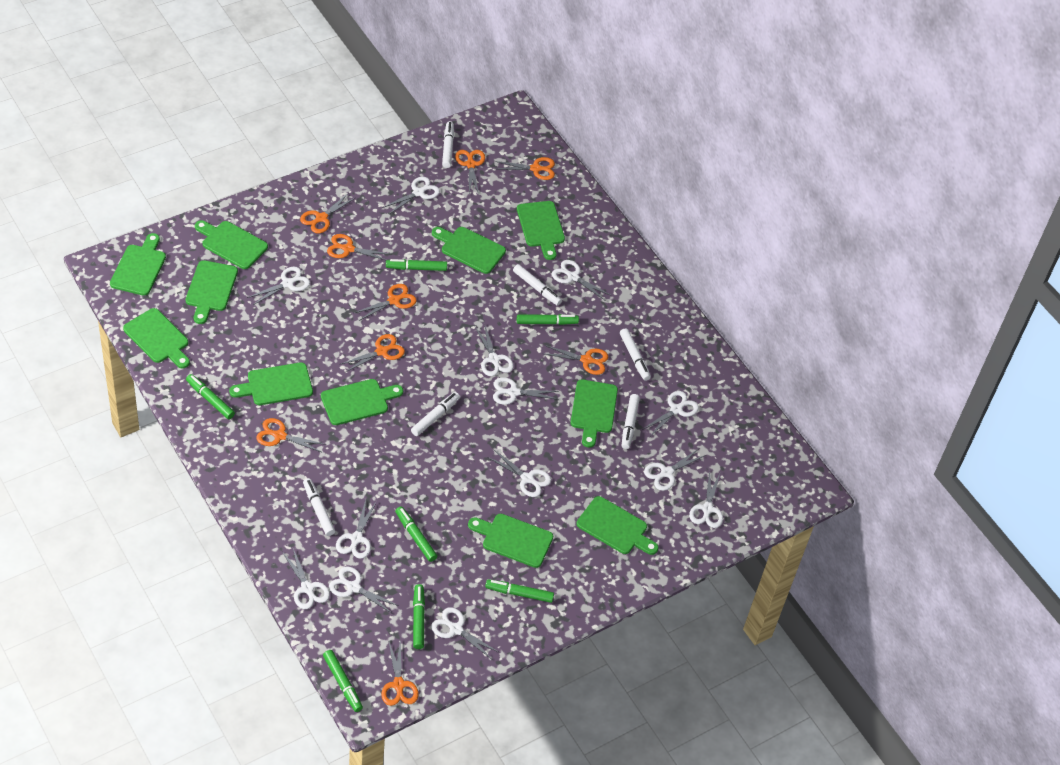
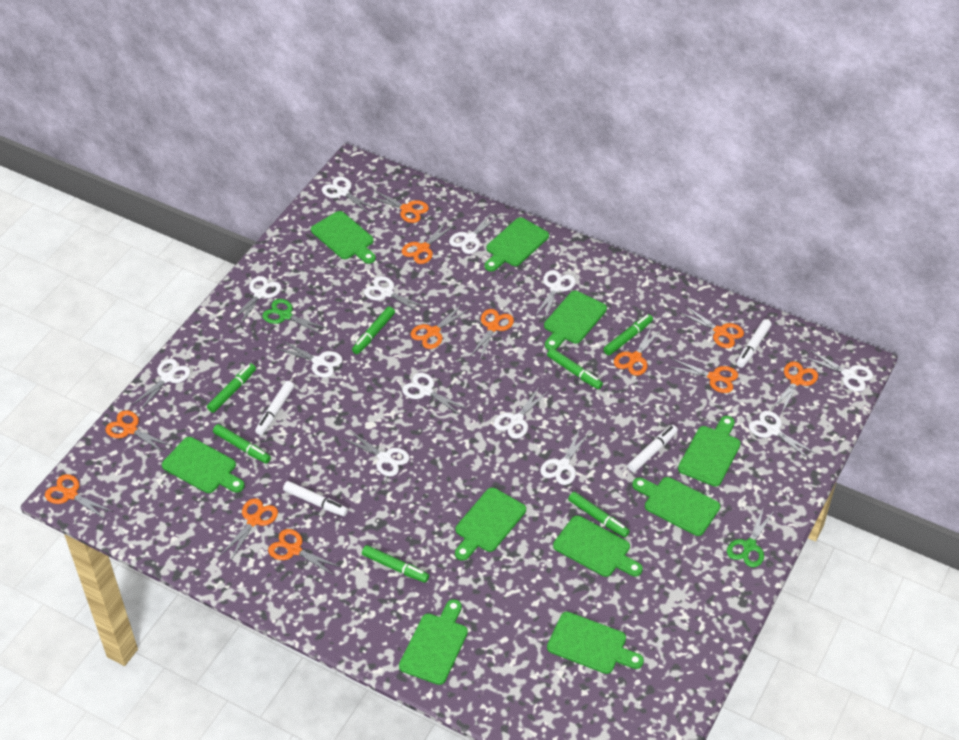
green cutting board: [110,233,166,296] [123,308,190,368] [185,260,238,324] [195,220,268,269] [229,362,313,405] [321,379,403,425] [432,227,506,274] [468,514,553,568] [517,201,565,260] [570,379,618,448] [577,496,658,555] = 11 -> [162,437,245,493] [311,211,376,264] [399,599,468,685] [455,488,526,561] [485,217,549,272] [544,291,607,350] [547,612,644,674] [553,515,643,577] [632,477,720,536] [678,416,741,487] = 10
green scissors: none = 0 -> [262,299,327,335] [727,506,775,567] = 2
orange scissors: [256,418,326,452] [300,194,355,233] [327,234,389,260] [341,334,405,372] [354,284,417,321] [381,639,419,706] [455,150,485,195] [495,157,555,180] [542,345,608,375] = 9 -> [45,474,113,519] [105,410,172,453] [221,498,278,560] [268,529,341,575] [368,190,429,223] [402,221,455,264] [411,304,470,349] [471,309,514,360] [614,326,662,376] [669,358,738,393] [679,306,744,348] [772,361,818,413] = 12
white marker: [303,478,335,536] [411,392,460,436] [442,121,454,168] [513,264,562,306] [620,328,651,381] [622,394,640,449] = 6 -> [255,381,294,435] [283,481,348,516] [628,425,678,472] [736,319,772,368] = 4

